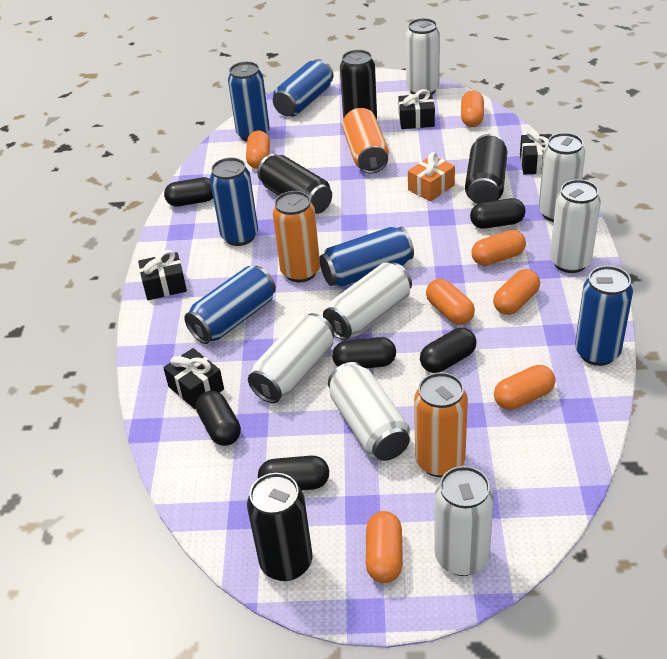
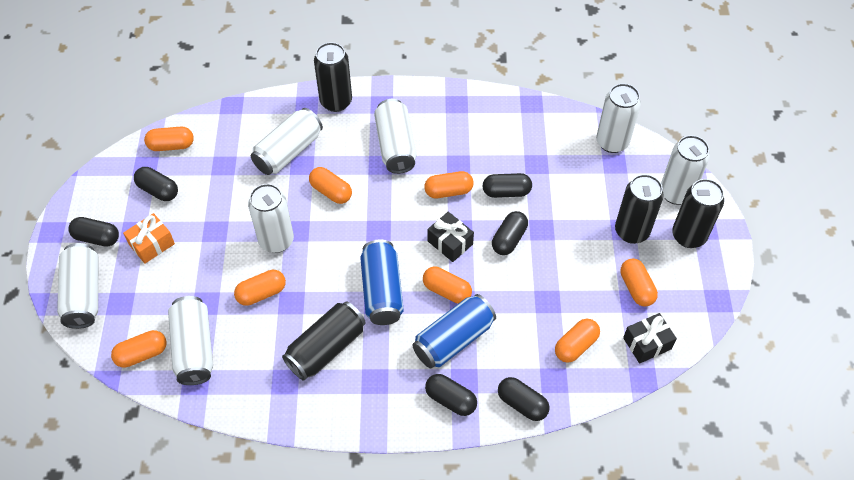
black gift: [138,250,187,300] [163,348,224,409] [398,89,435,129] [520,130,552,174] = 4 -> [428,212,474,262] [623,313,677,364] = 2
blue can: [184,266,276,344] [210,158,258,246] [228,62,270,142] [273,59,333,116] [319,227,414,288] [575,266,633,366] = 6 -> [360,240,404,325] [412,294,496,368] = 2
orange can: [272,191,320,282] [342,108,389,174] [414,372,468,477] = 3 -> none = 0
orange capsule: [246,131,270,169] [366,511,403,583] [426,279,475,325] [461,90,484,127] [472,230,526,266] [493,269,540,315] [494,365,555,410] = 7 -> [111,330,167,368] [144,127,194,151] [234,270,286,306] [309,167,352,204] [423,267,472,304] [424,171,474,198] [555,318,600,363] [620,258,658,307] = 8

